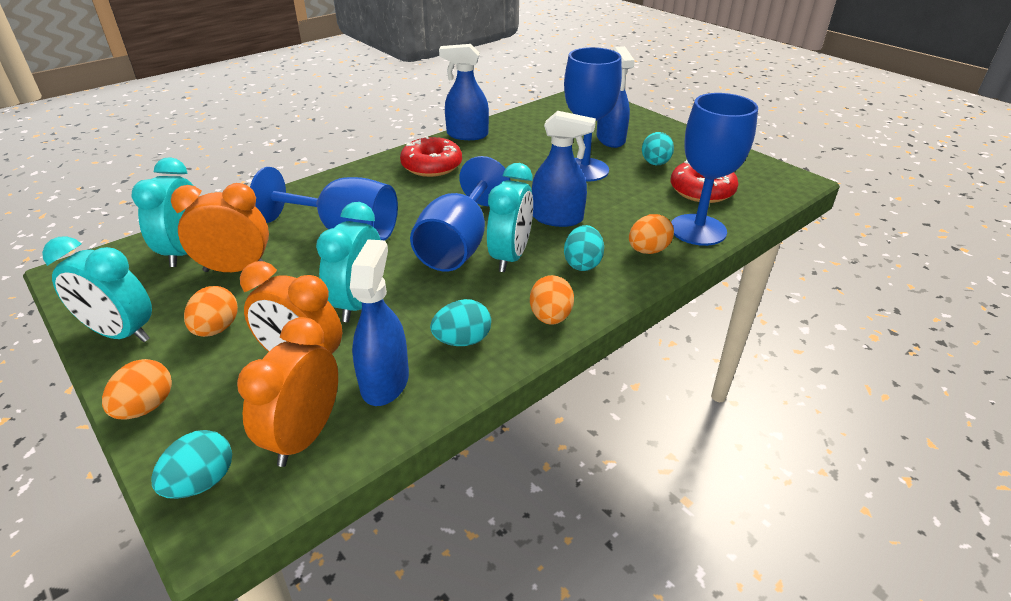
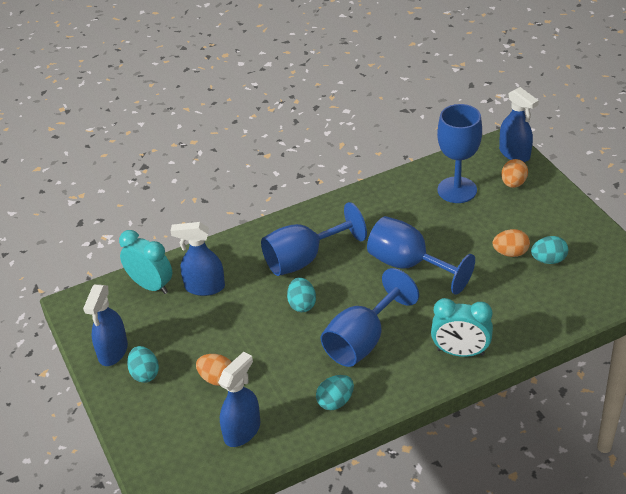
orange clock: [171,183,269,272] [237,317,338,467] [240,261,342,354] = 3 -> none = 0
orange egg: [102,359,172,420] [184,286,238,337] [530,275,574,325] [629,214,674,254] = 4 -> [196,354,232,386] [493,229,530,257] [501,159,528,188] = 3
red donut: [400,136,462,177] [670,160,739,203] = 2 -> none = 0
turquoise clock: [42,237,152,342] [132,157,194,267] [316,202,381,322] [487,163,533,272] = 4 -> [119,230,172,294] [431,298,493,357] = 2

